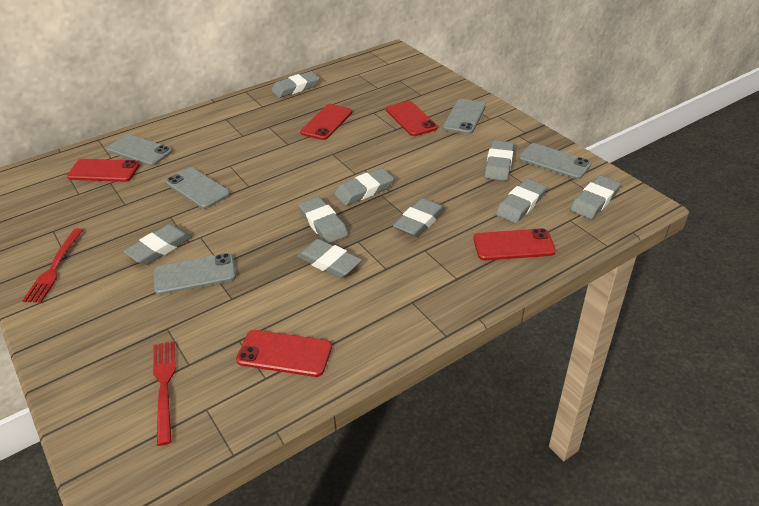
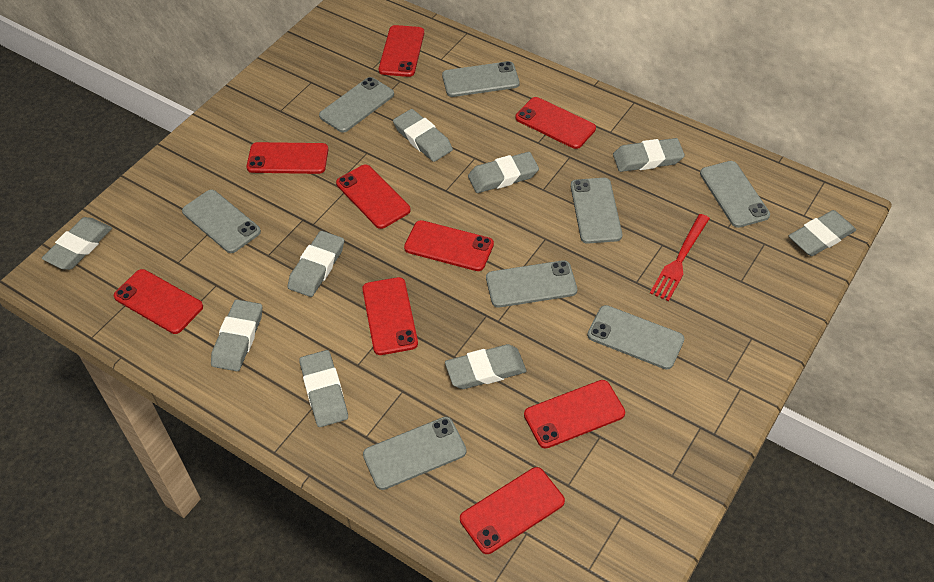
grey phone: [107,134,172,166] [154,253,236,295] [166,167,230,209] [443,99,486,134] [519,143,591,179] = 5 -> [182,190,261,253] [319,77,394,133] [363,417,467,490] [442,61,520,97] [486,260,577,308] [571,178,622,244] [587,305,685,370] [700,161,770,228] = 8
red fork: [22,228,83,303] [153,341,176,446] = 2 -> [650,214,710,301] = 1
red phone: [67,159,140,182] [236,330,332,377] [300,104,352,140] [386,101,438,136] [473,228,556,260] = 5 -> [114,269,203,334] [246,142,328,174] [336,164,411,229] [362,277,418,355] [379,25,424,77] [404,220,494,271] [460,467,565,554] [515,97,596,149] [524,380,625,449] = 9

